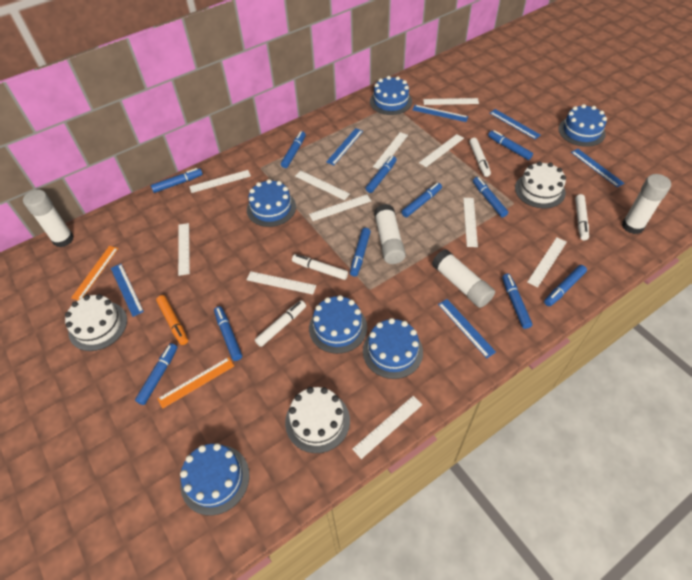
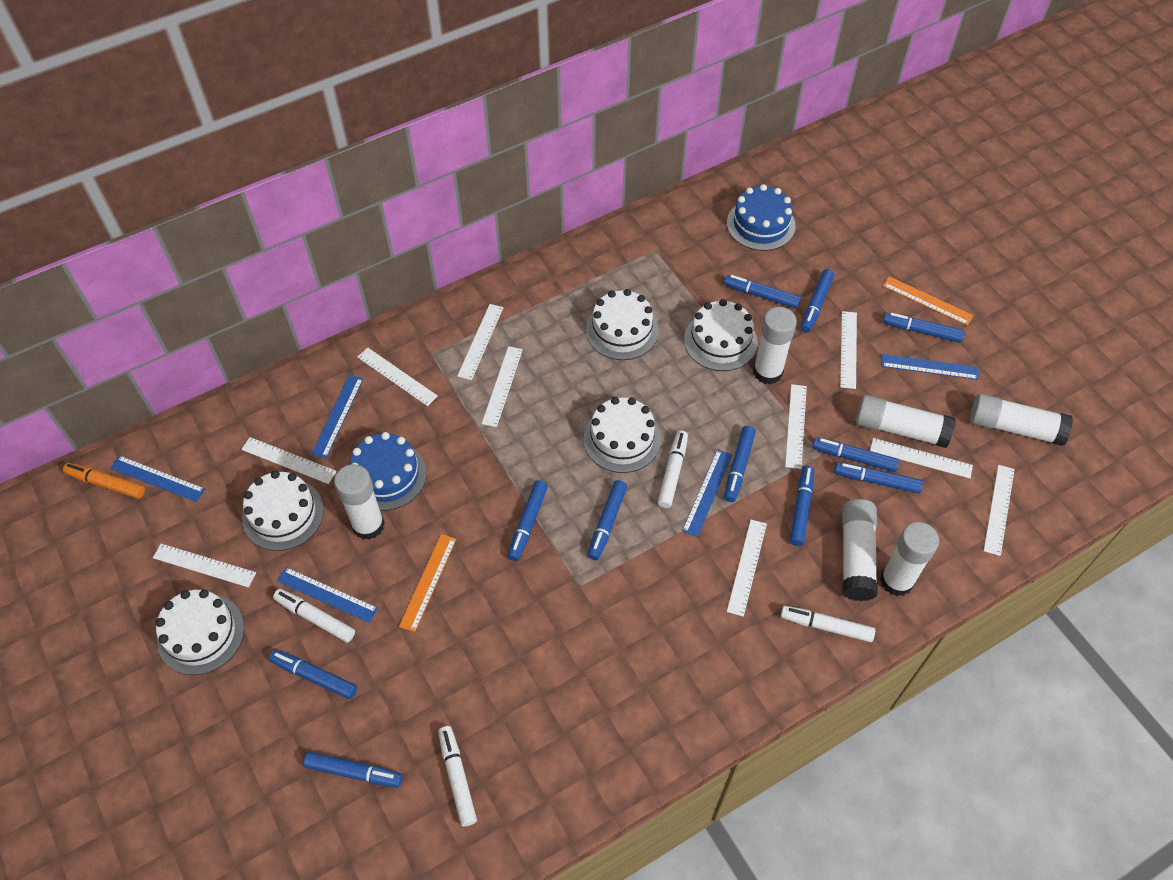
blue cake: [180,443,250,516] [247,179,296,227] [309,295,367,354] [363,318,423,379] [370,76,412,115] [558,104,607,147] = 6 -> [350,432,427,511] [727,184,796,251] = 2
blue ruler: [111,264,144,317] [326,128,363,165] [412,105,469,122] [438,299,496,358] [490,109,541,139] [571,149,624,187] = 6 -> [110,455,205,502] [277,567,378,623] [312,375,363,458] [682,449,732,537] [881,354,979,380] = 5
white cake: [65,294,127,351] [285,387,350,453] [515,161,566,208] = 3 -> [155,589,244,675] [242,471,324,551] [584,397,661,473] [586,289,659,360] [684,299,757,371] = 5
white glue stick: [23,190,74,247] [374,204,406,264] [432,249,495,308] [622,174,671,234] = 4 -> [334,464,385,540] [753,307,797,385] [842,499,878,601] [856,395,956,448] [880,522,939,596] [970,393,1073,446] = 6
white ruler: [178,223,190,276] [189,170,251,193] [247,271,316,295] [295,170,350,200] [309,194,371,221] [352,396,422,459] [373,132,408,170] [419,134,464,167] [423,98,479,105] [463,198,478,247] [527,237,567,288] = 11 -> [153,544,256,588] [241,437,336,484] [357,347,438,406] [457,304,504,380] [482,346,523,427] [727,520,767,617] [785,384,807,469] [840,311,857,389] [870,438,973,479] [984,465,1015,556] = 10

